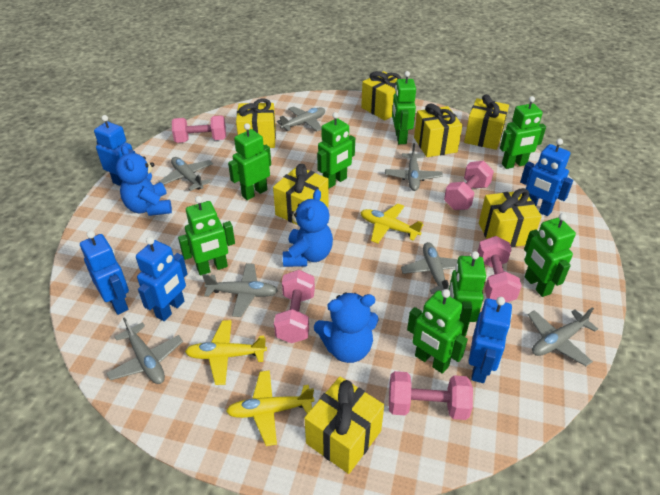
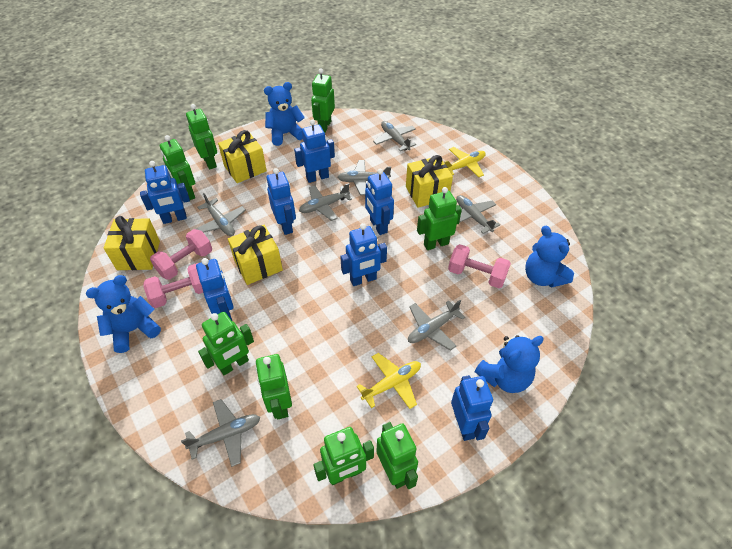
blue robot: [80,231,129,315] [94,115,135,186] [136,237,188,321] [469,297,512,383] [520,138,573,216] = 5 -> [140,161,190,224] [196,258,233,321] [267,168,296,235] [294,119,335,183] [340,223,387,286] [365,169,394,235] [451,375,493,441] = 7
blue teddy bear: [116,145,172,216] [283,189,333,267] [314,292,379,363] = 3 -> [86,275,161,353] [264,82,305,146] [475,335,544,393] [525,226,574,288] = 4
pink dumbbell: [172,115,226,143] [274,270,315,343] [389,371,473,420] [444,161,494,210] [478,236,522,302] = 5 -> [143,263,203,308] [150,229,212,280] [448,244,511,288] = 3
yellow gift: [236,99,276,148] [273,164,328,225] [305,377,384,474] [361,71,401,120] [414,104,463,157] [464,94,509,150] [479,188,542,247] = 7 -> [104,216,160,270] [218,130,267,183] [228,225,283,285] [406,155,453,207] = 4
yellow plane: [185,320,267,385] [226,370,314,446] [361,204,424,243] = 3 -> [356,353,421,409] [445,147,486,177] = 2

